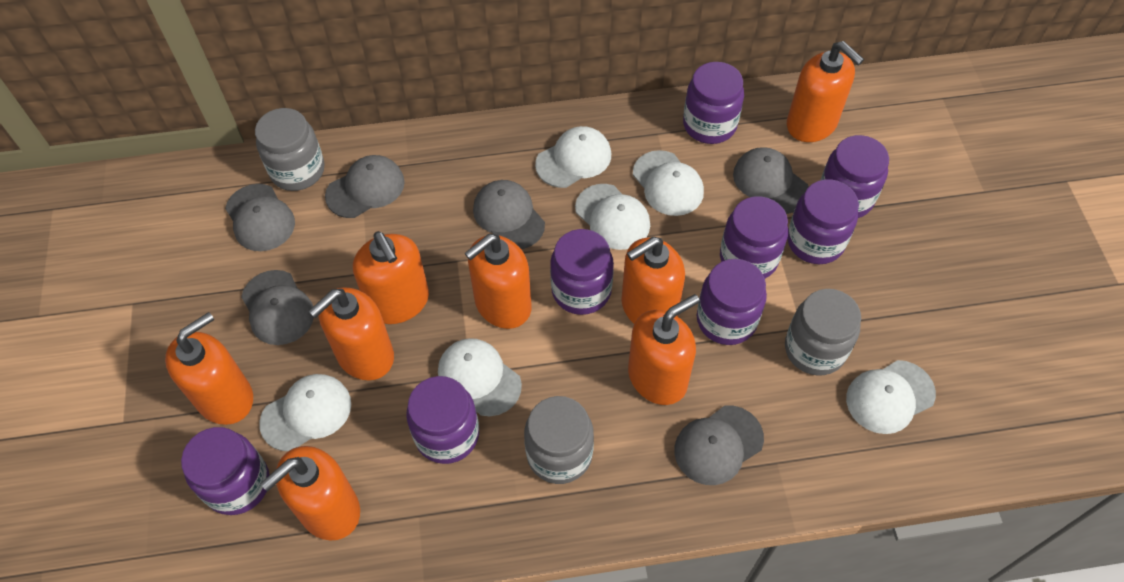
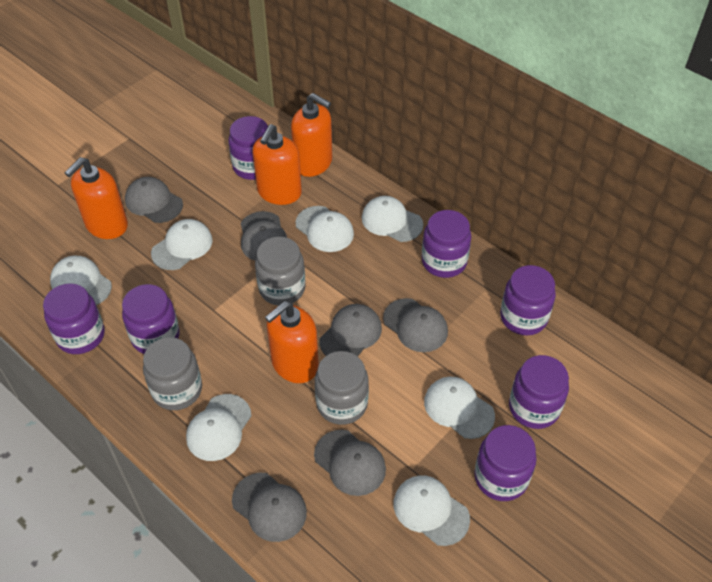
orange soap dispenser: [165,312,253,425] [260,446,360,541] [308,287,394,380] [353,231,429,324] [464,234,532,329] [621,237,685,324] [628,294,700,405] [787,41,864,142] = 8 -> [65,157,128,239] [252,124,302,205] [265,301,319,383] [291,93,332,177] = 4
purple jar: [181,427,269,515] [406,376,479,464] [550,229,614,315] [683,62,744,144] [697,259,767,345] [720,196,788,278] [787,179,859,264] [821,135,889,218] = 8 -> [43,283,105,354] [122,284,180,354] [228,116,268,180] [422,210,471,278] [474,425,537,501] [500,265,556,336] [509,355,569,429] = 7
white cap: [259,374,351,451] [438,338,522,416] [535,126,611,188] [575,184,650,250] [633,150,704,216] [846,360,936,434] = 6 -> [50,256,112,305] [151,219,213,270] [186,394,251,461] [295,206,354,252] [362,196,423,242] [393,475,470,546] [424,376,495,439] = 7

